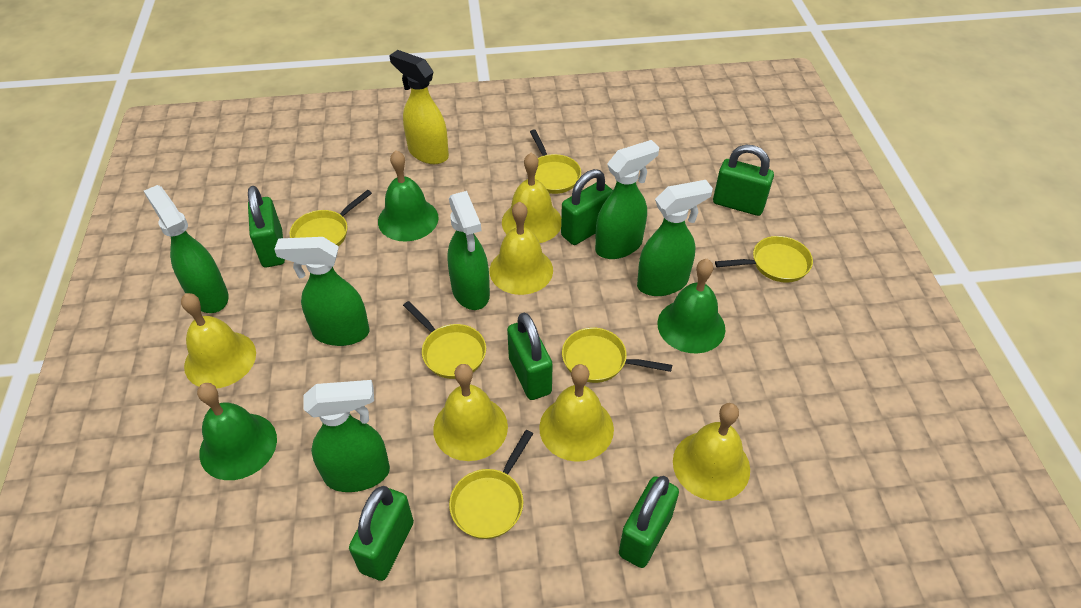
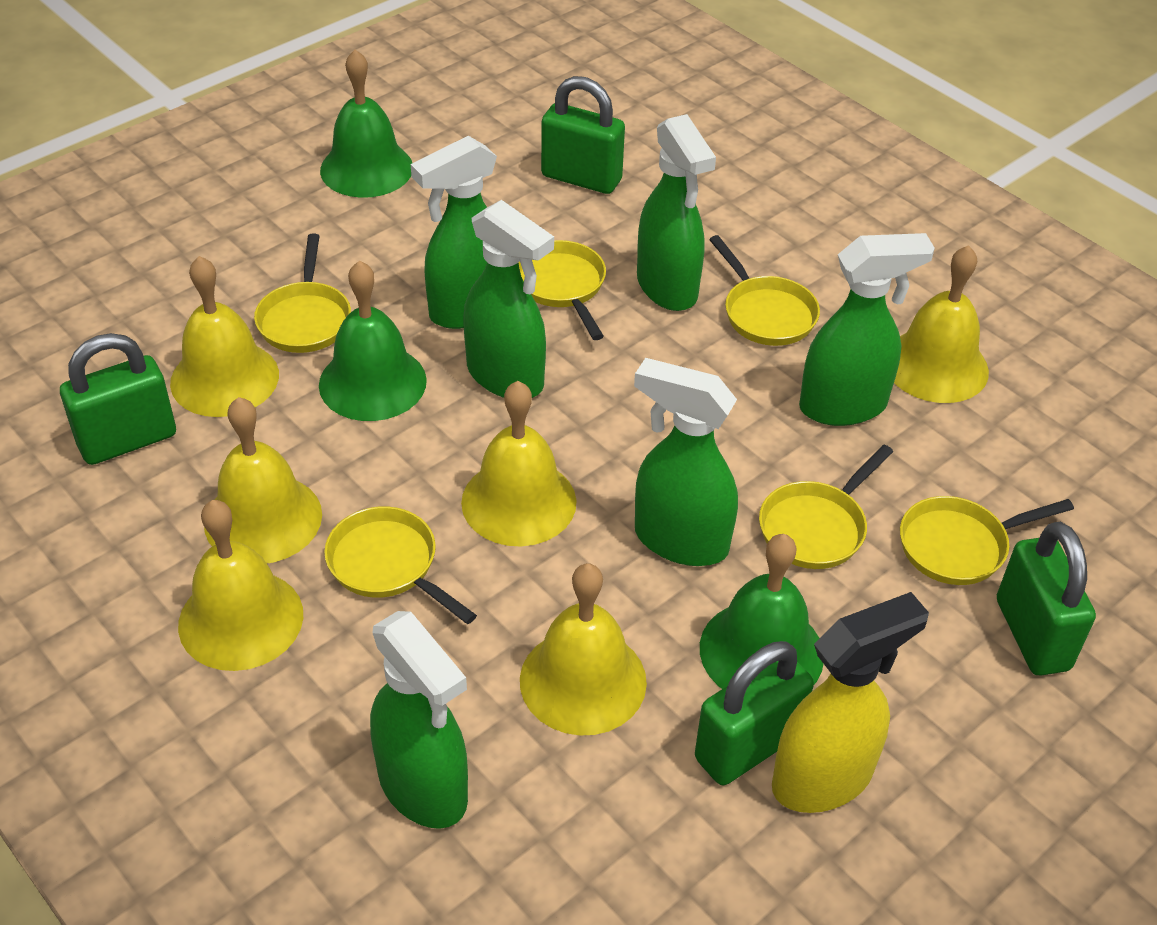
green padlock: [248,186,285,267] [349,486,414,581] [507,312,553,400] [561,169,613,245] [619,476,679,568] [713,145,774,216] = 6 -> [60,333,176,465] [541,76,625,194] [695,641,814,785] [997,522,1096,676] = 4

